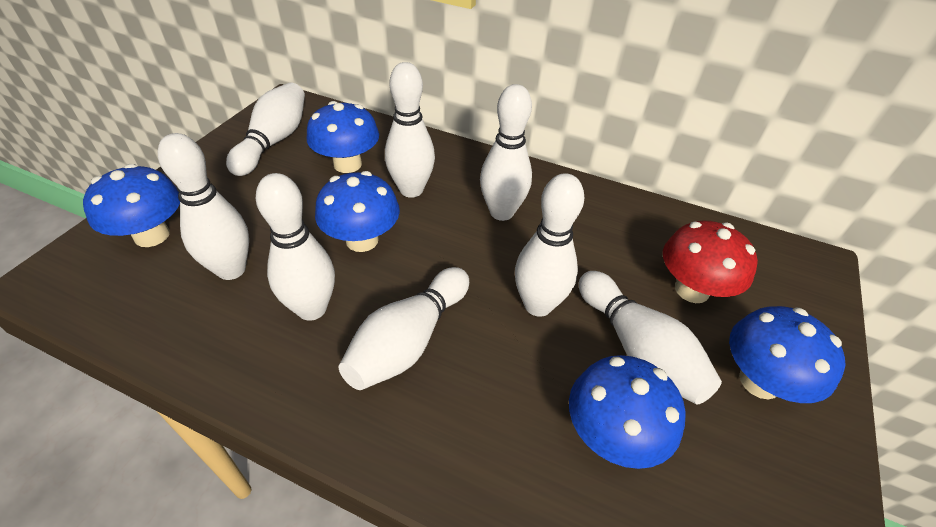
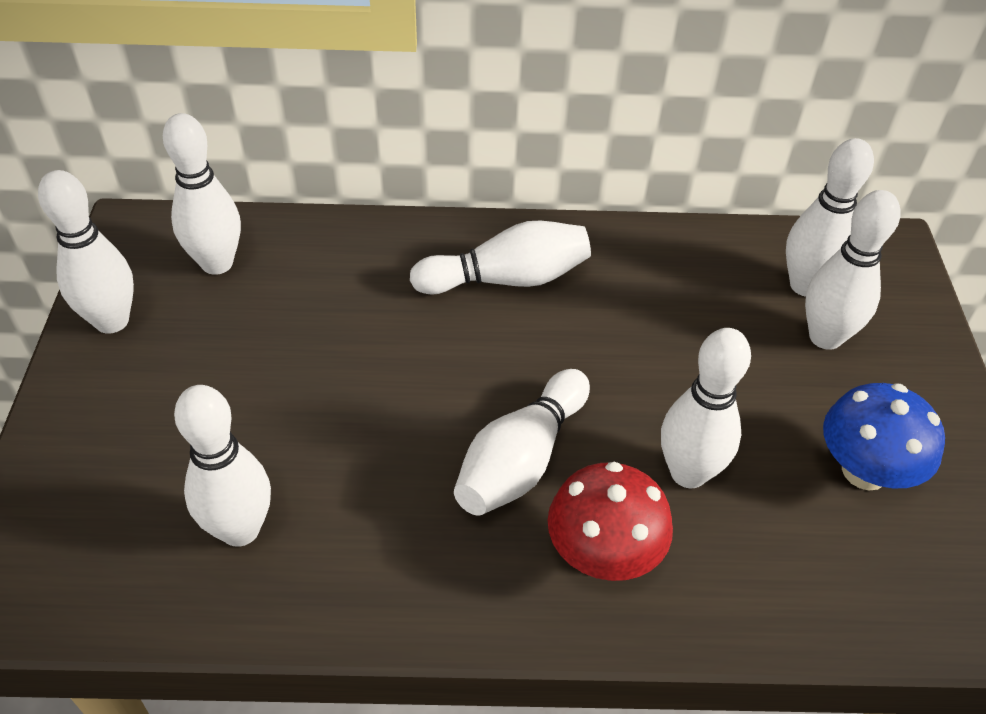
blue mushroom: [83,164,180,247] [307,101,379,173] [315,171,400,252] [569,355,686,469] [729,306,845,403] = 5 -> [823,383,945,490] = 1

